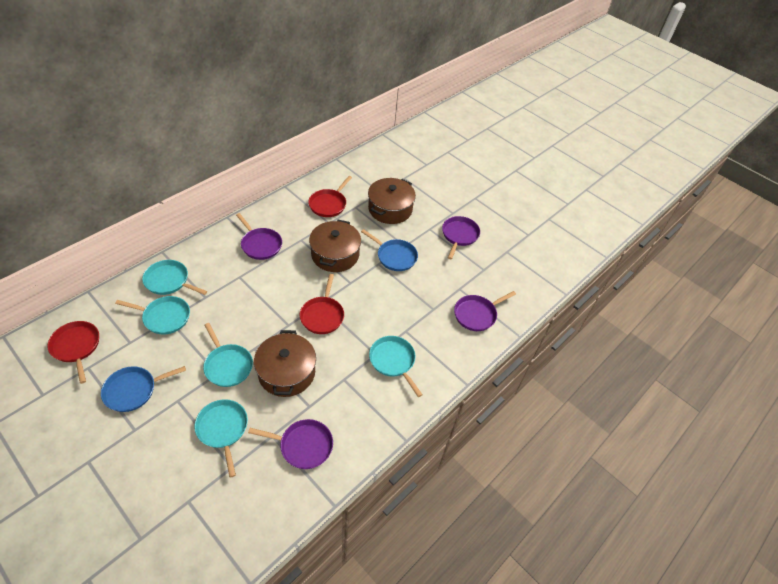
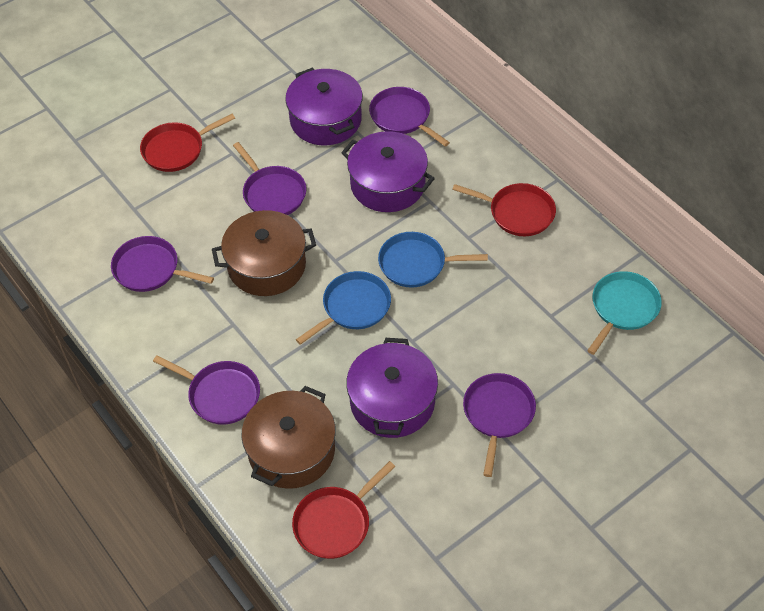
brown pot: [254,330,316,397] [309,220,361,272] [368,178,416,224] = 3 -> [212,210,316,296] [242,386,336,489] = 2
purple pan: [236,213,282,260] [248,419,333,469] [442,216,480,259] [454,291,516,331] = 4 -> [111,236,214,292] [153,355,260,425] [233,142,306,215] [369,87,450,147] [463,373,536,477] = 5
purple pot: none = 0 -> [285,68,363,145] [341,131,435,212] [346,338,438,438] = 3
turquoise pan: [115,296,190,334] [142,260,207,295] [194,399,248,478] [203,323,253,387] [369,336,423,397] = 5 -> [587,271,662,355] = 1

